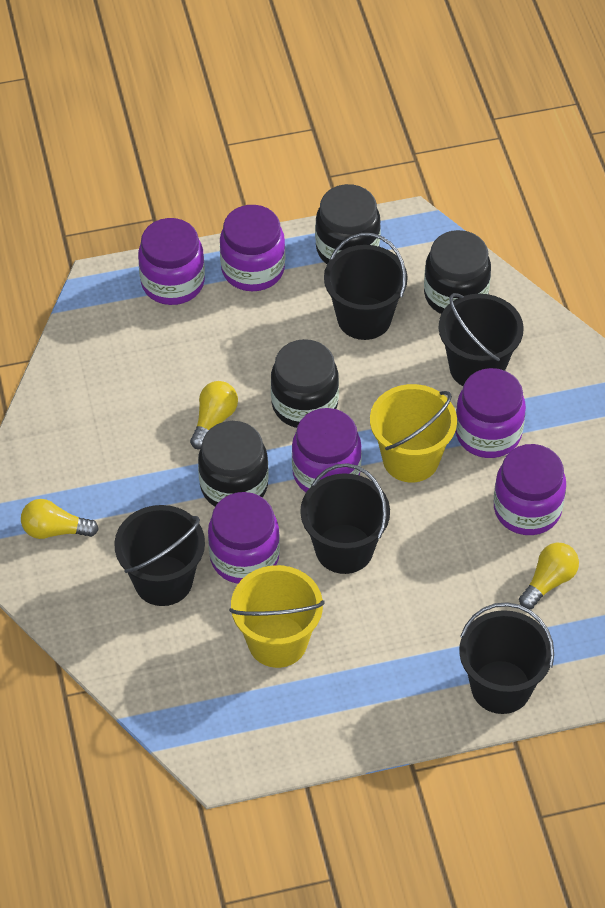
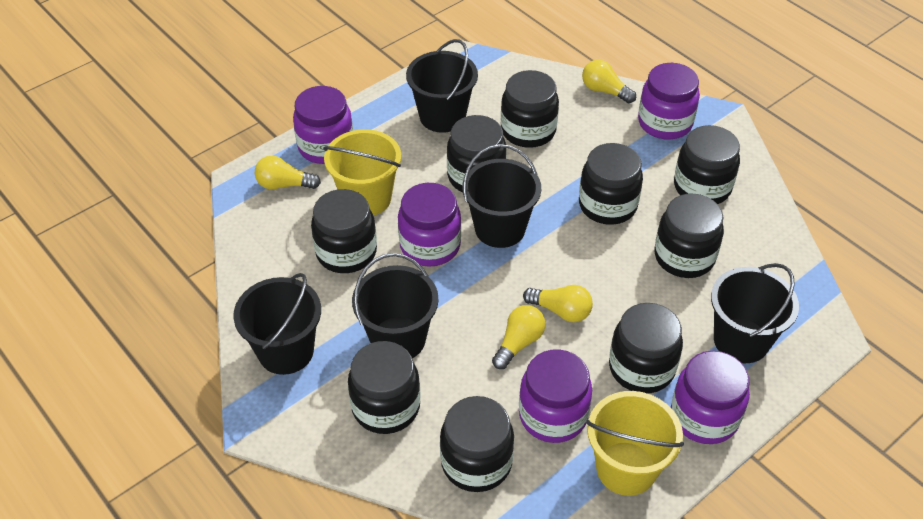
black jar: [198,421,269,507] [271,339,339,428] [315,184,381,264] [424,230,491,314] = 4 -> [311,189,377,273] [348,341,421,434] [440,396,514,492] [447,115,506,192] [501,70,559,148] [579,143,643,225] [609,303,683,393] [654,194,724,278] [674,125,740,204] = 9
purple jar: [138,218,205,305] [208,492,280,584] [220,205,285,291] [292,408,362,492] [455,368,526,458] [494,444,566,535] = 6 -> [293,86,353,164] [398,183,461,267] [519,349,592,443] [638,63,700,140] [671,351,750,444] = 5
yellow light bulb: [21,499,99,539] [190,381,238,449] [519,543,579,609] = 3 -> [255,156,321,190] [492,305,545,369] [523,285,593,322] [582,60,636,103] = 4

